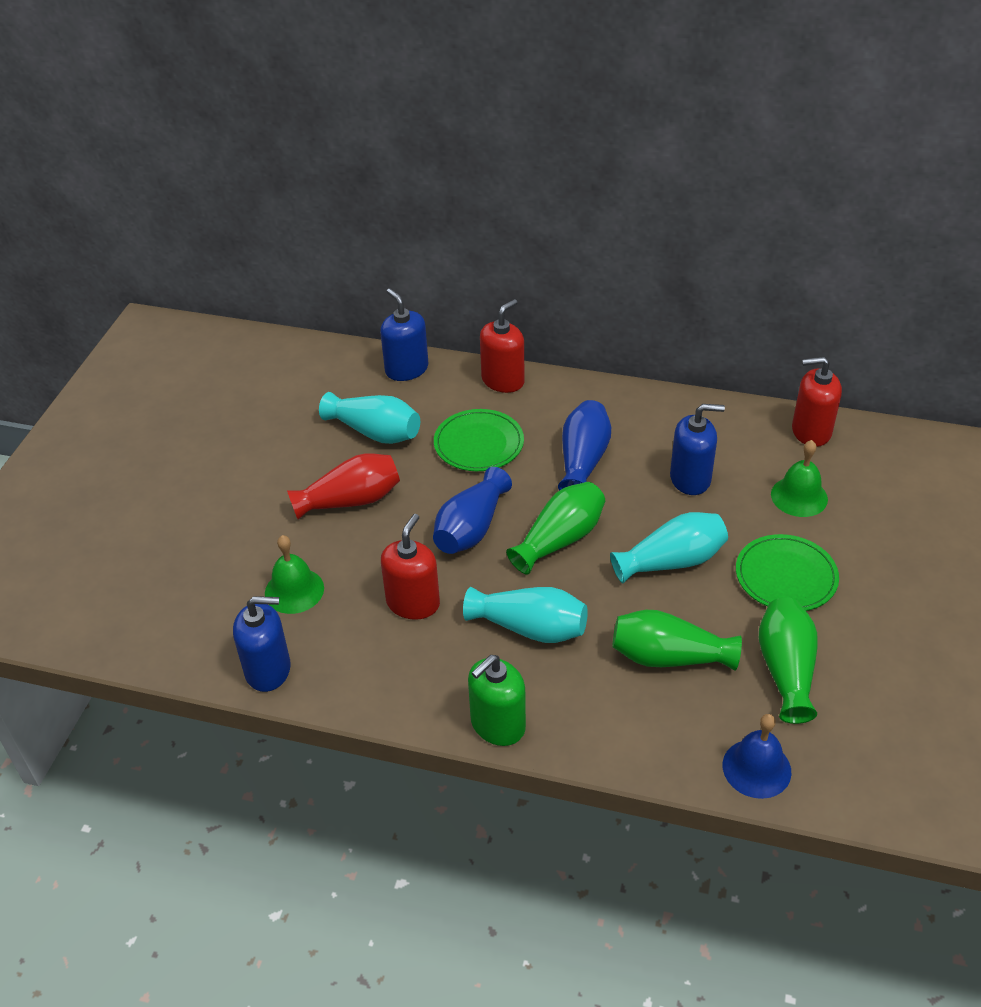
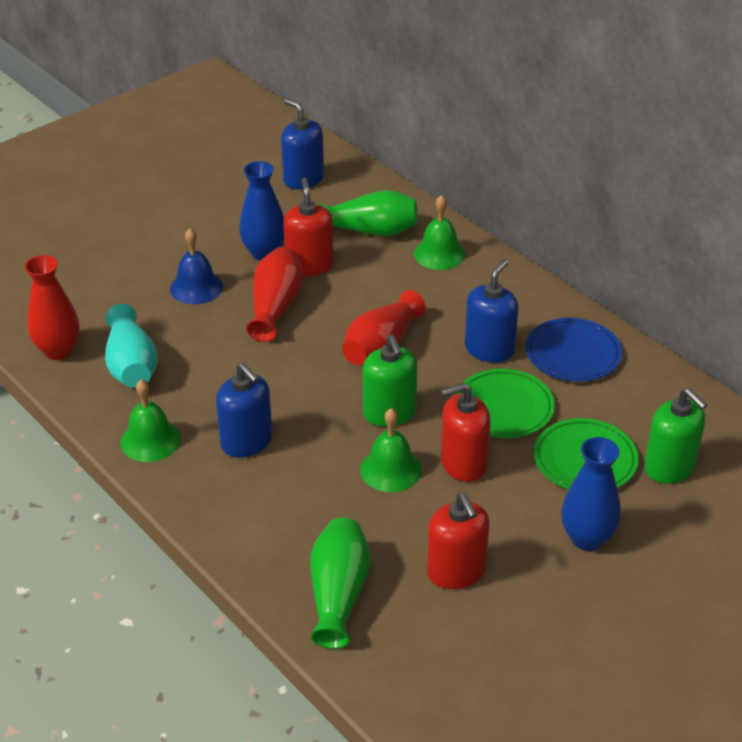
blue plate: none = 0 -> [526,318,622,382] = 1
green bell: [265,535,324,614] [771,440,828,517] = 2 -> [120,379,181,462] [360,408,422,492] [414,195,466,270] = 3
green soap dispenser: [468,655,526,746] = 1 -> [362,335,417,427] [644,388,707,483] = 2
green vase: [506,482,605,575] [613,610,742,671] [759,597,817,724] = 3 -> [310,518,370,649] [316,190,417,236] = 2
red vase: [287,453,400,520] = 1 -> [24,255,79,360] [246,247,303,342] [342,290,426,365] = 3
turquoise vase: [319,392,420,444] [463,587,588,643] [610,512,728,584] = 3 -> [105,304,158,388] = 1

